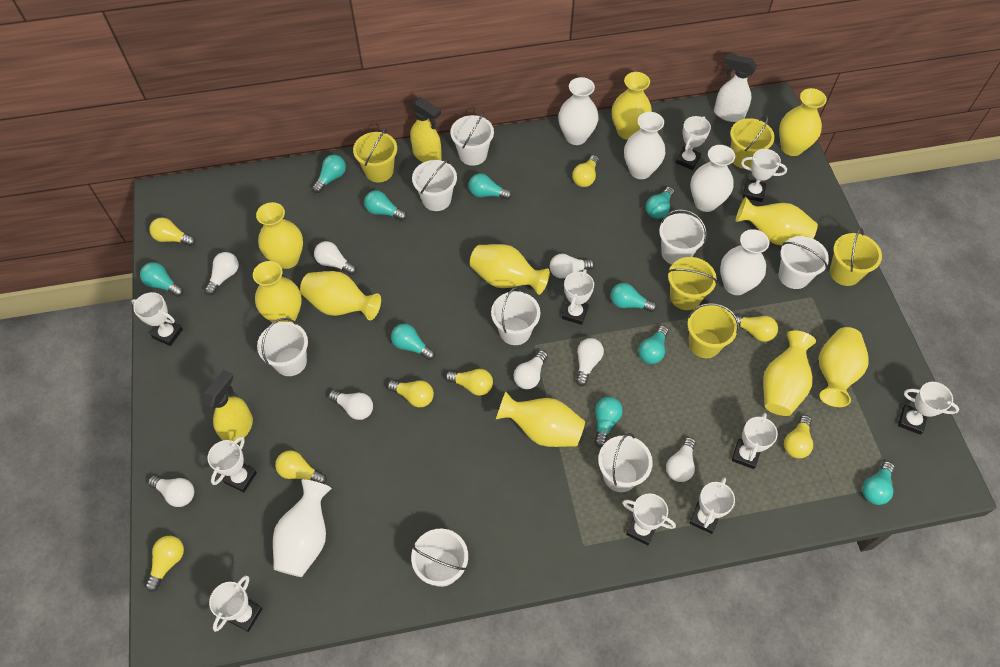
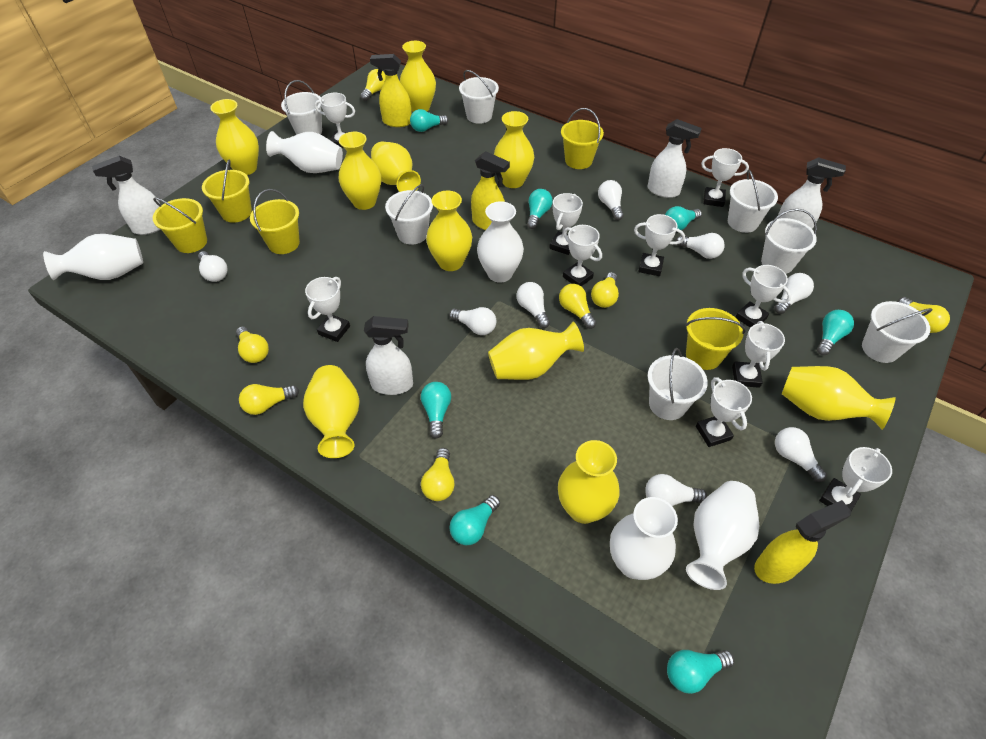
turquoise light bulb: [140,262,183,297] [312,155,346,193] [364,190,407,221] [391,324,435,360] [469,173,512,200] [594,397,623,447] [611,283,657,312] [638,326,669,364] [646,187,674,219] [862,461,895,505] = 10 -> [410,109,448,132] [421,382,451,439] [450,495,500,545] [527,189,553,229] [665,206,702,232] [667,650,734,694] [817,310,854,355] = 7
white bucket: [257,318,308,376] [411,529,468,587] [412,159,457,211] [450,112,494,166] [491,287,540,345] [598,433,653,492] [659,209,707,265] [779,236,829,289] = 8 -> [281,80,322,135] [385,184,433,245] [459,70,499,124] [647,348,708,420] [728,170,778,233] [761,209,817,274] [862,301,933,363] = 7
white spray bottle: [714,54,757,122] = 1 -> [92,156,161,235] [364,316,413,395] [647,119,702,198] [778,157,846,229] = 4
yellow light bulb: [145,536,184,592] [149,218,195,246] [275,450,327,484] [387,380,434,408] [445,369,493,396] [572,155,599,187] [735,314,778,342] [784,415,813,459] = 8 -> [236,326,269,363] [239,384,299,415] [360,69,386,101] [421,448,455,501] [559,284,597,329] [591,272,619,308] [897,297,950,333] = 7
yellow spray bottle: [202,370,253,443] [410,97,442,162] = 2 -> [370,54,412,127] [471,151,510,230] [754,500,852,584] = 3

